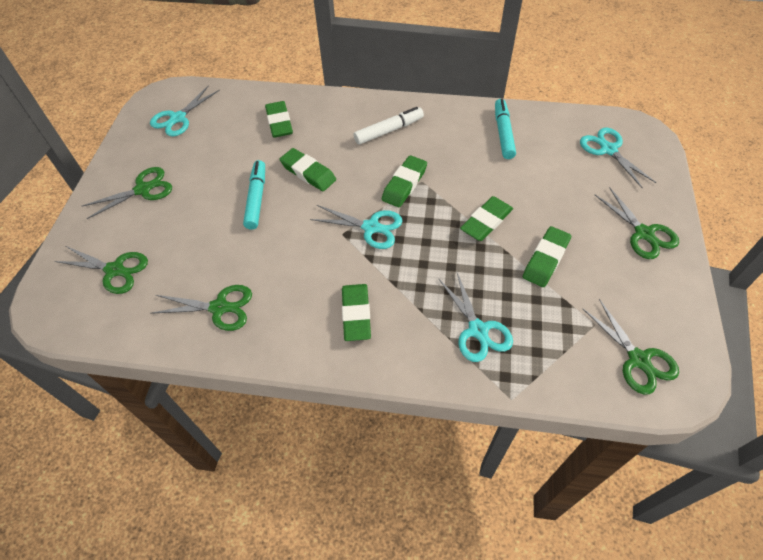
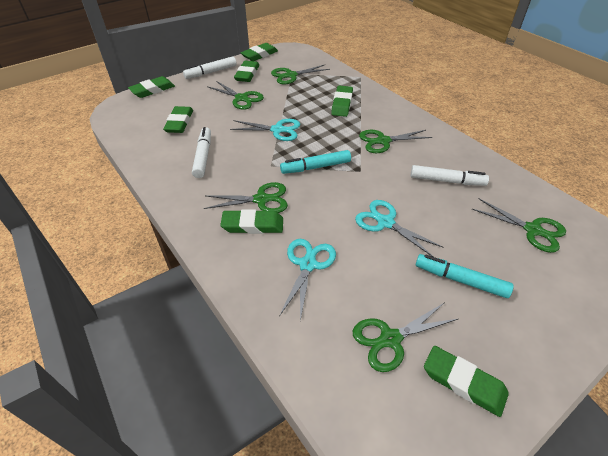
green eraser: [265,101,293,138] [280,148,336,191] [342,284,371,341] [382,155,427,207] [460,196,513,241] [523,226,571,287] = 6 -> [128,76,175,98] [163,106,193,133] [220,209,283,234] [234,61,259,82] [241,43,278,61] [331,86,353,117] [424,346,509,417] = 7
green scissors: [54,246,148,294] [82,167,172,219] [150,285,252,331] [582,299,679,395] [595,187,679,259] = 5 -> [204,182,288,213] [207,81,264,110] [271,65,330,84] [353,303,458,372] [359,130,432,153] [472,198,566,253] = 6
turquoise scissors: [150,85,220,137] [310,205,402,249] [439,273,513,362] [580,128,656,189] = 4 -> [230,119,300,141] [279,239,336,321] [355,200,444,257] = 3
white marker: [353,107,424,145] = 1 -> [183,56,237,79] [192,127,211,178] [411,165,489,186] = 3

